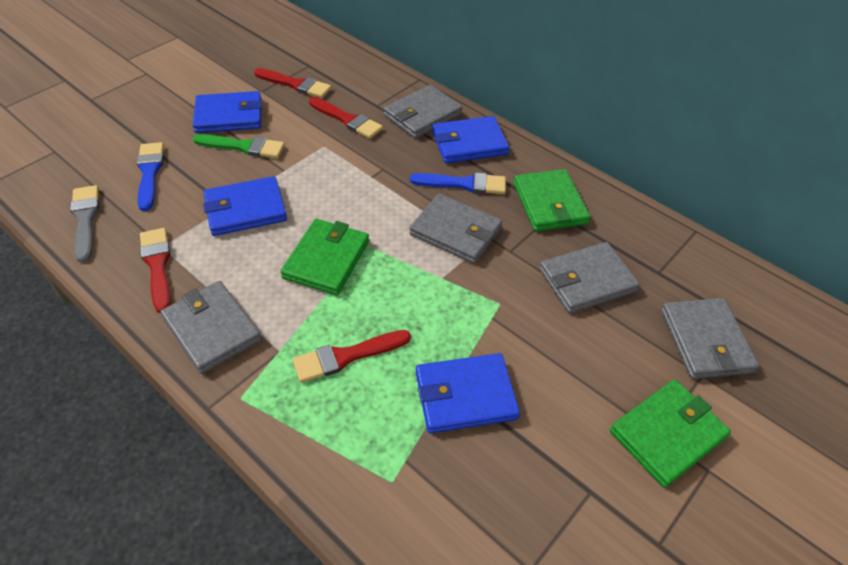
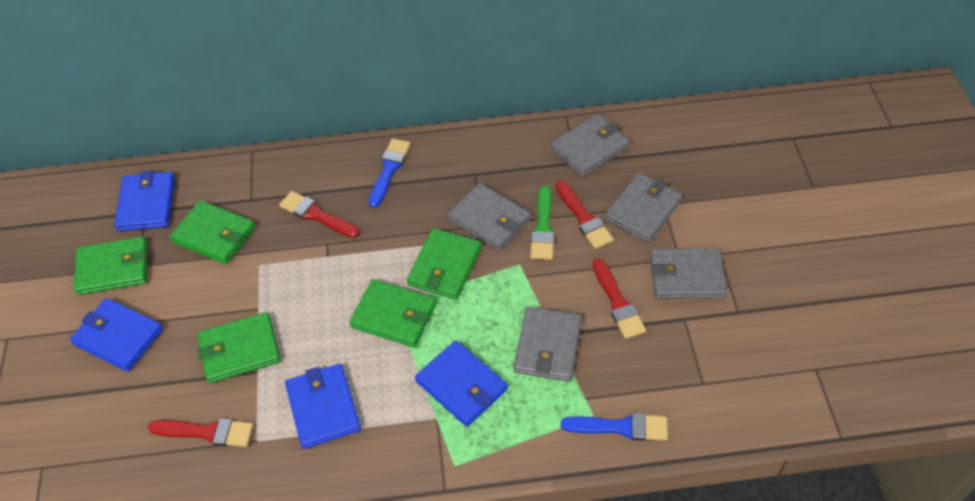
green wallet: [280,219,369,295] [514,169,590,231] [610,379,731,488] = 3 -> [74,236,147,295] [170,200,255,264] [197,312,280,383] [349,279,436,348] [407,228,482,300] = 5
grey brush: [70,185,99,263] = 1 -> none = 0

